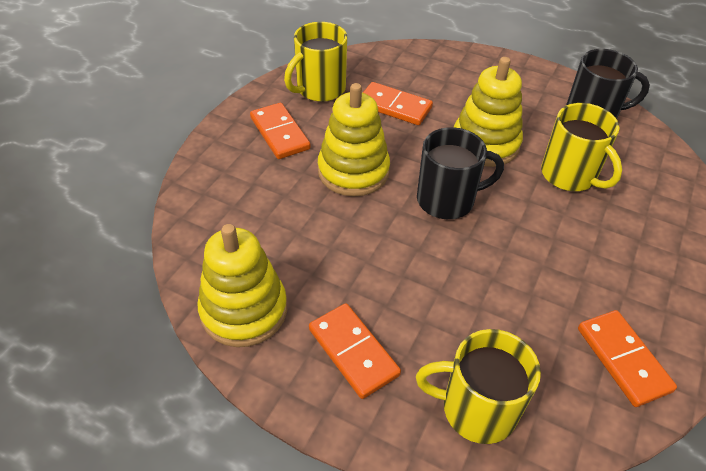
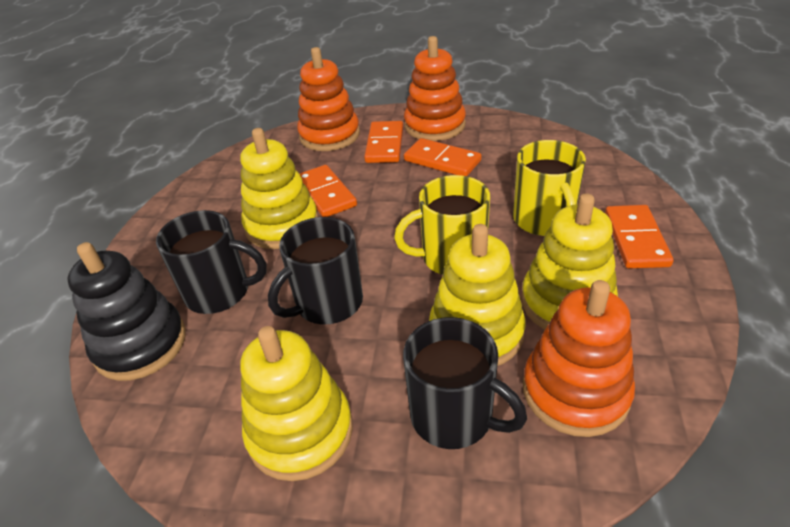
black mug: [417,127,504,219] [566,49,650,119] = 2 -> [156,210,267,314] [268,217,363,324] [403,317,527,449] = 3
black stacking toy: none = 0 -> [67,242,186,381] = 1
orange stacking toy: none = 0 -> [297,47,360,151] [404,36,466,141] [523,280,635,437] = 3
yellow mug: [284,22,347,102] [416,329,541,444] [541,103,622,191] = 3 -> [394,175,490,275] [513,140,586,236] = 2
yellow stacking toy: [197,224,287,347] [318,83,390,196] [454,57,523,167] = 3 -> [240,128,318,249] [241,326,353,481] [429,224,526,366] [521,193,618,330] = 4

